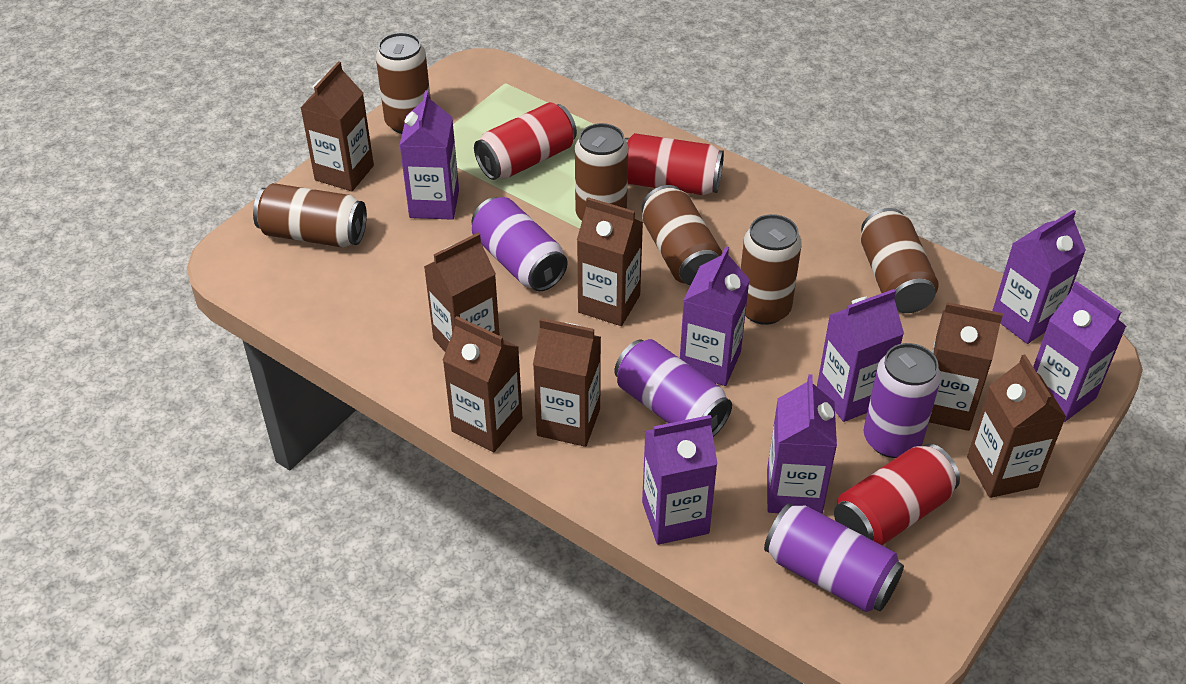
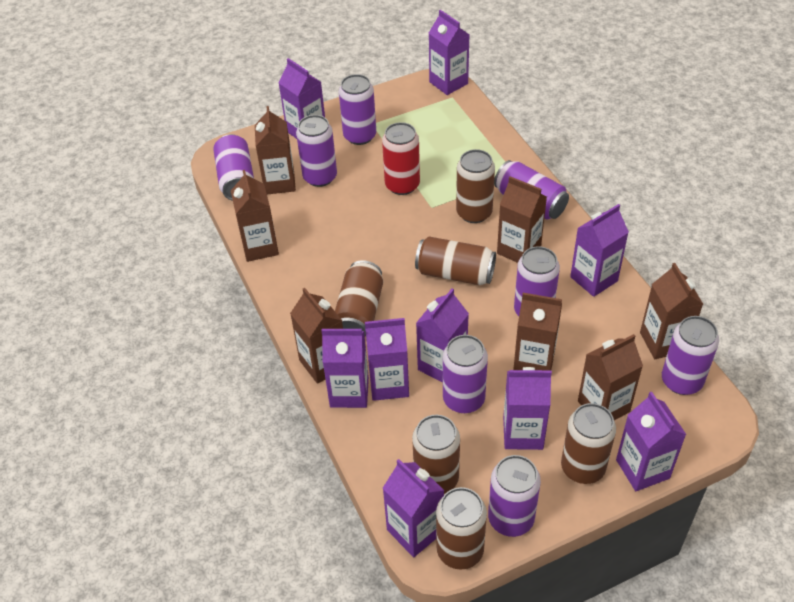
purple can: [471,197,567,291] [614,339,732,437] [764,503,904,612] [864,343,941,458] = 4 -> [213,134,254,201] [296,115,337,187] [339,74,376,145] [443,335,488,413] [488,455,541,537] [494,160,569,219] [514,246,560,316] [662,316,719,395] = 8
purple carton: [399,91,459,220] [642,415,717,545] [680,246,750,386] [767,374,837,514] [817,289,904,422] [992,210,1086,344] [1033,281,1126,422] = 7 -> [278,58,325,139] [321,329,369,408] [365,318,409,401] [383,459,444,557] [416,289,469,383] [429,10,469,95] [503,367,552,450] [570,204,629,297] [616,392,687,491] = 9
red can: [474,102,577,180] [624,133,724,195] [834,444,960,545] = 3 -> [382,122,420,195] = 1

